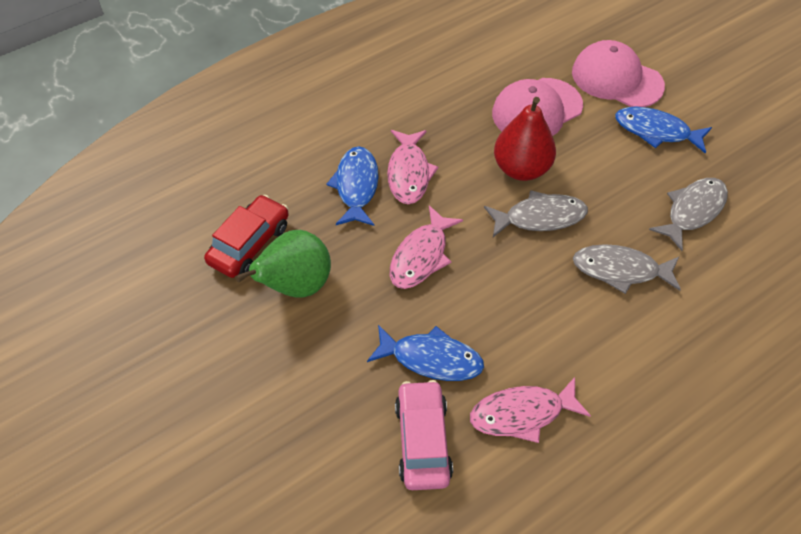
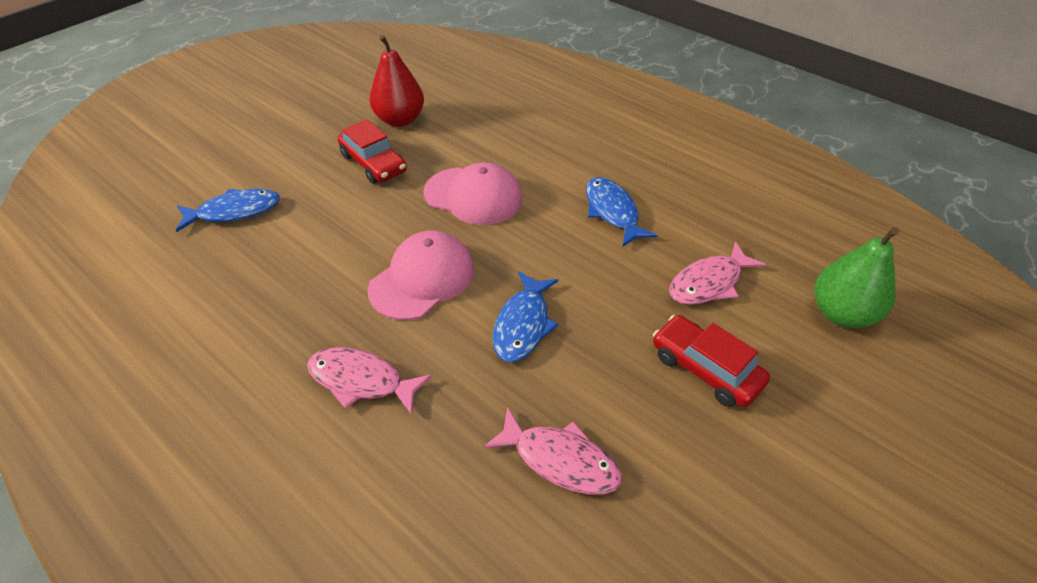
grey fish: [484,190,588,237] [573,244,681,294] [649,178,728,251] = 3 -> none = 0
pink car: [395,380,453,490] = 1 -> none = 0
red car: [204,195,289,278] = 1 -> [338,119,407,184] [653,315,770,407] = 2

